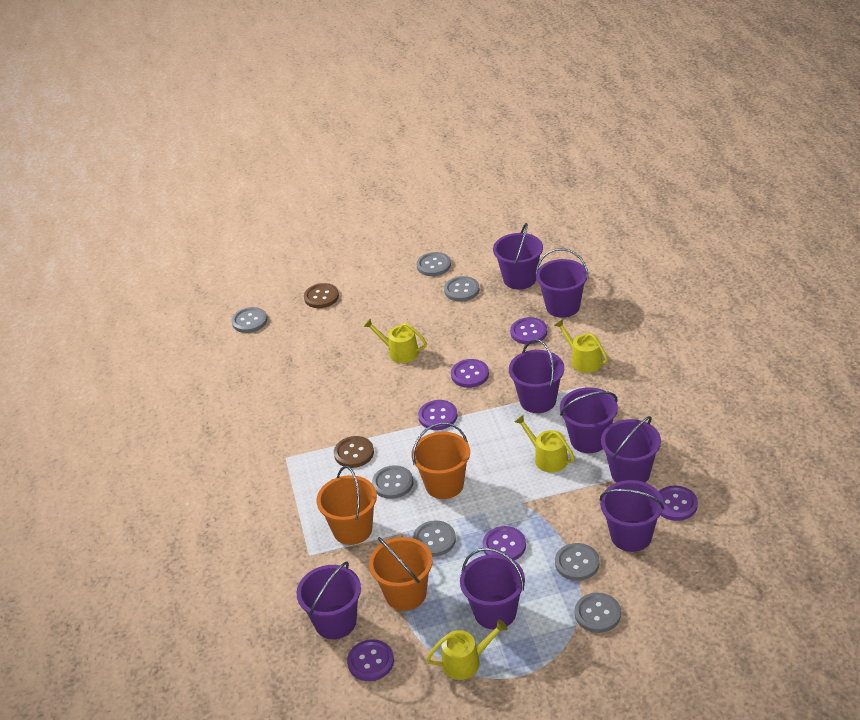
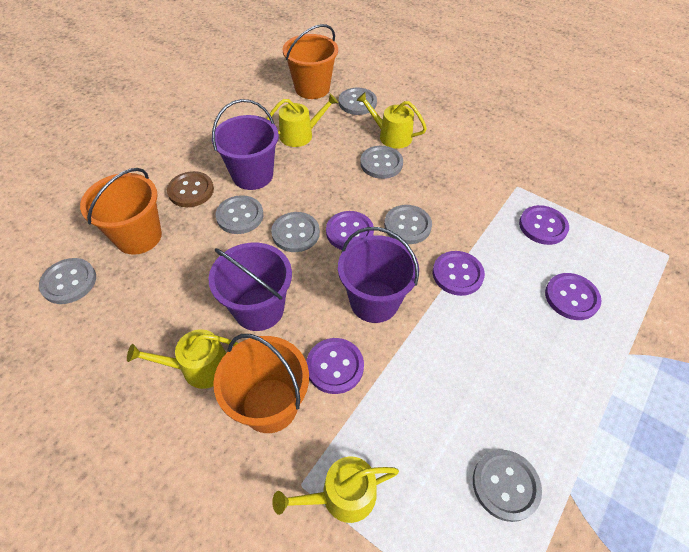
brown button: [304,283,339,308] [334,436,374,468] = 2 -> [167,171,214,207] = 1
purple bucket: [296,562,361,639] [460,548,525,630] [493,223,543,290] [509,339,564,413] [536,248,589,318] [560,387,618,453] [600,480,664,552] [601,416,661,483] = 8 -> [209,243,292,331] [212,99,279,190] [338,227,419,323] = 3
purple button: [347,639,394,681] [418,400,458,430] [451,359,489,388] [482,526,526,561] [510,317,547,344] [658,486,698,521] = 6 -> [306,338,364,394] [326,211,374,250] [432,251,485,296] [519,205,569,245] [545,273,601,320] = 5

